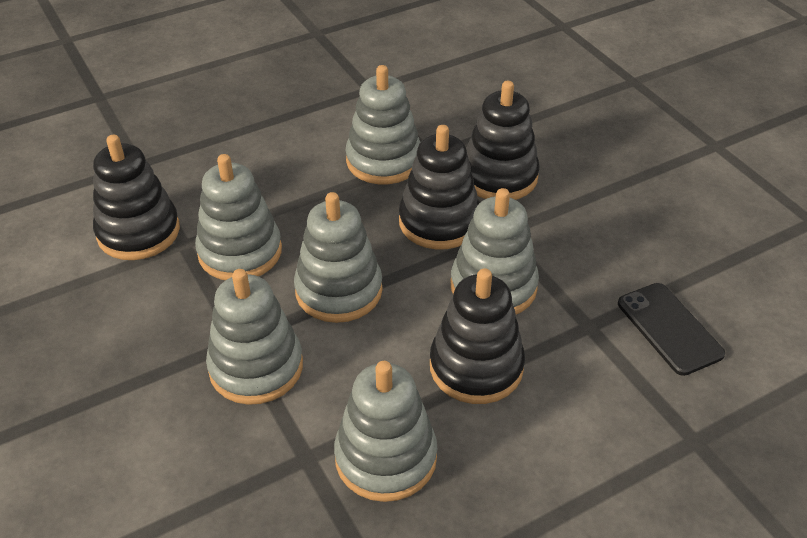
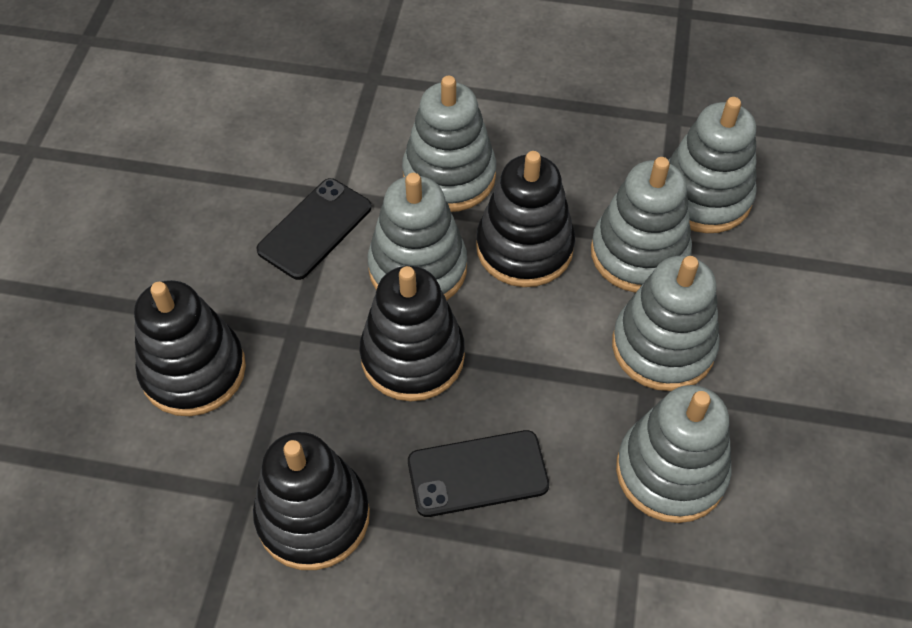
black phone: [618,283,725,376] = 1 -> [256,178,372,280] [408,430,549,517] = 2

